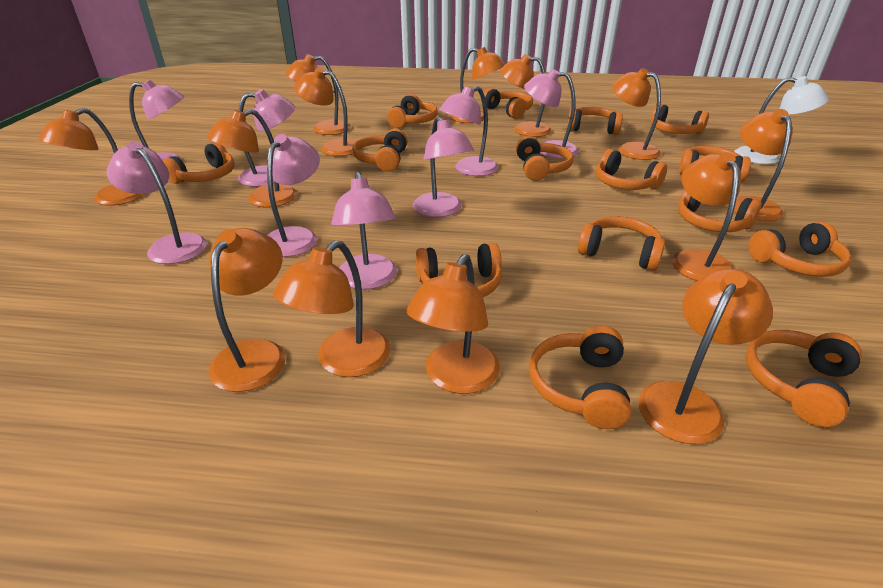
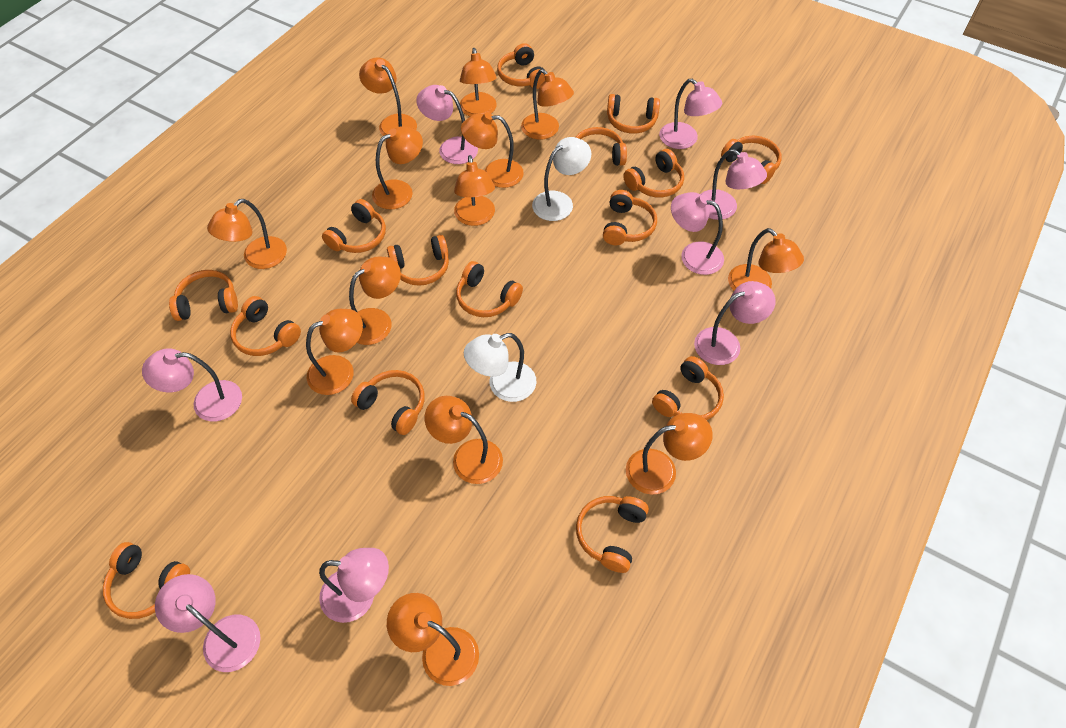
white lamp: [734,76,829,164] = 1 -> [464,333,536,402] [532,137,591,221] = 2

